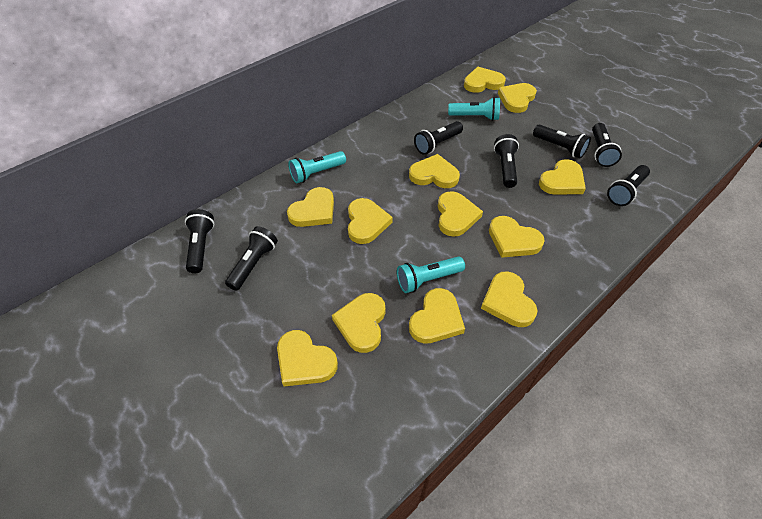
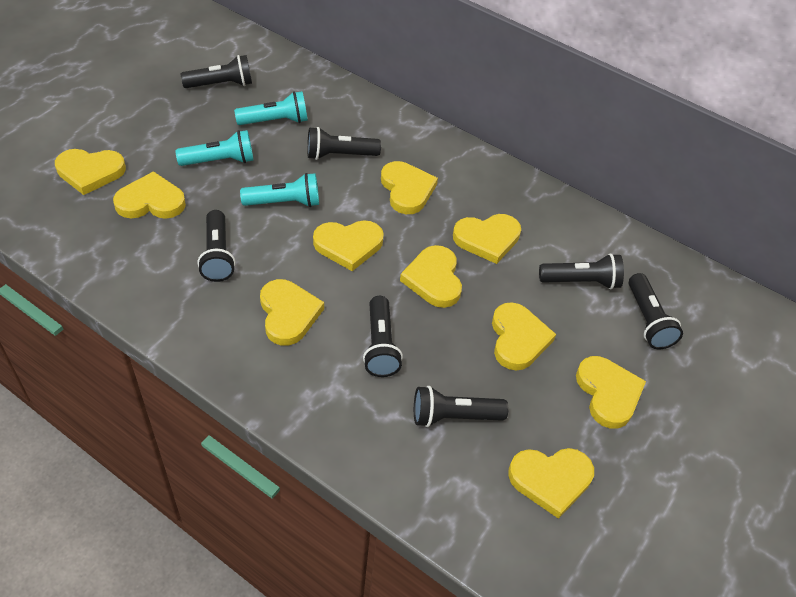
yellow heart: [277,330,338,386] [287,187,334,227] [332,293,385,353] [348,198,393,244] [409,154,460,188] [409,288,465,344] [438,191,483,237] [464,67,506,93] [481,271,538,327] [489,216,545,258] [498,83,537,113] [539,159,586,195] = 12 -> [55,149,126,195] [113,171,186,219] [260,279,324,346] [313,220,384,271] [381,161,438,214] [400,245,462,308] [453,214,521,264] [492,302,556,370] [508,448,594,519] [576,356,646,429] = 10

